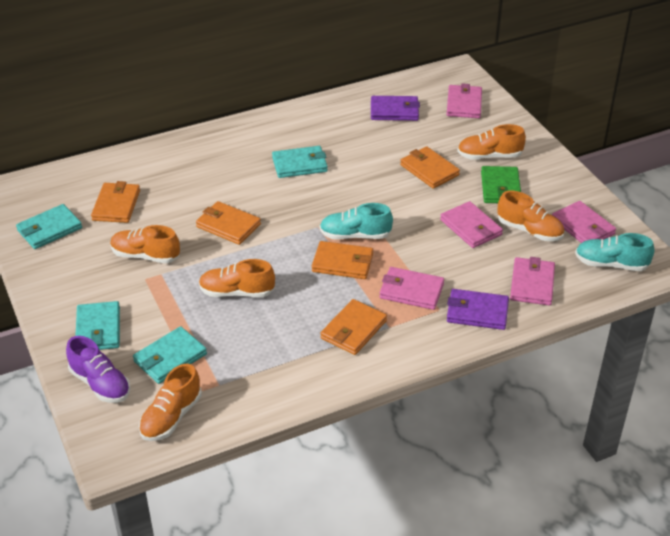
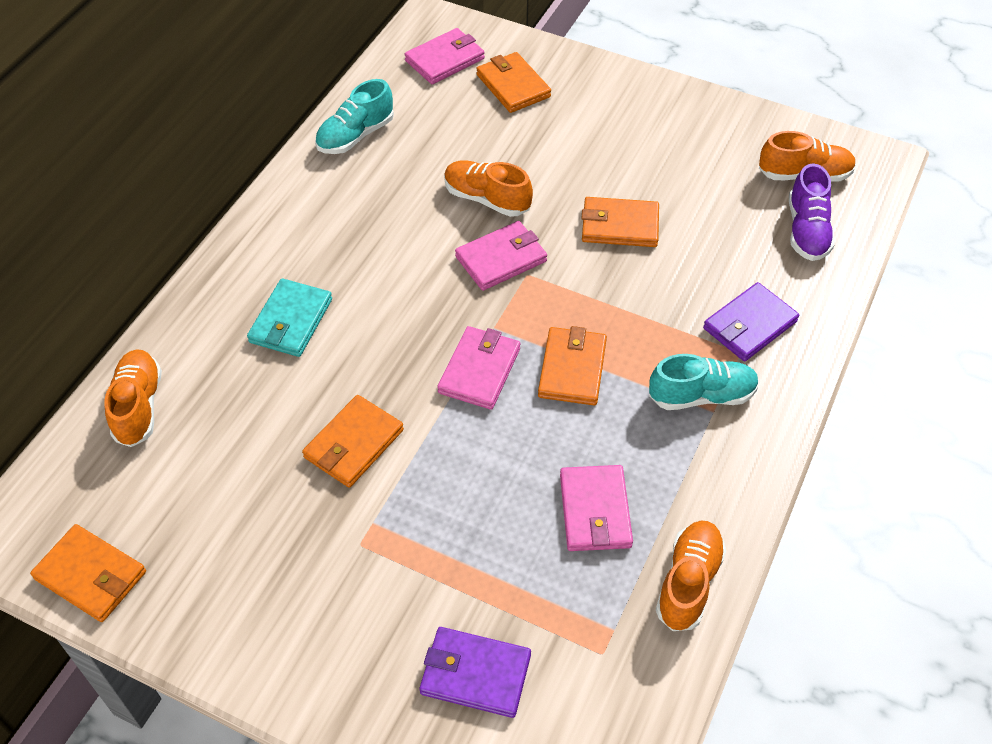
green wallet: [481,166,521,203] = 1 -> none = 0
orange shoe: [110,225,180,263] [139,364,202,441] [199,259,275,297] [457,124,526,160] [497,191,564,241] = 5 -> [104,349,162,447] [444,160,533,217] [656,520,726,631] [759,131,856,182] = 4
pink wallet: [379,267,444,310] [440,201,503,248] [446,84,482,118] [510,257,555,306] [552,201,616,243] = 5 -> [404,28,485,84] [437,326,521,410] [455,221,547,291] [560,465,633,551] = 4
turquoise wallet: [16,204,82,249] [75,301,120,350] [133,326,207,384] [272,146,328,178] = 4 -> [247,278,332,357] = 1

